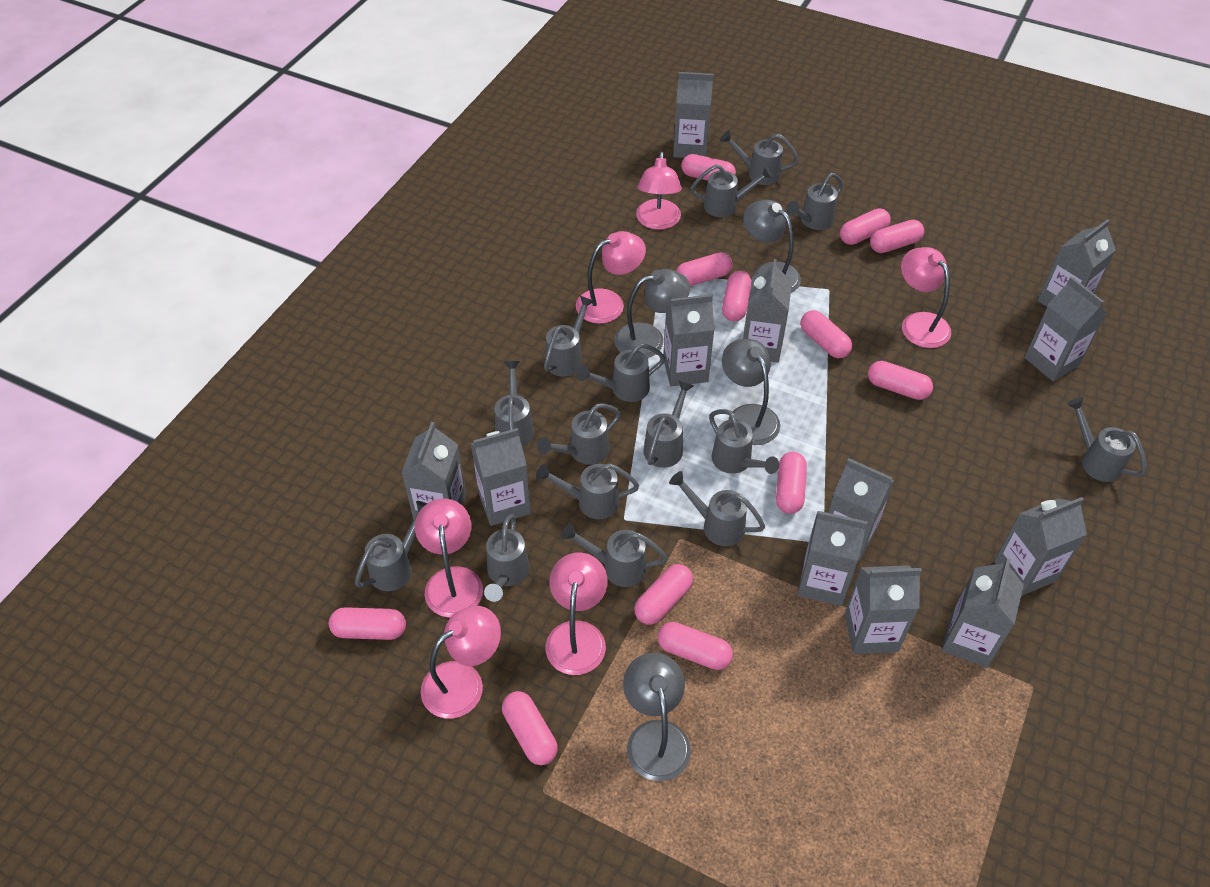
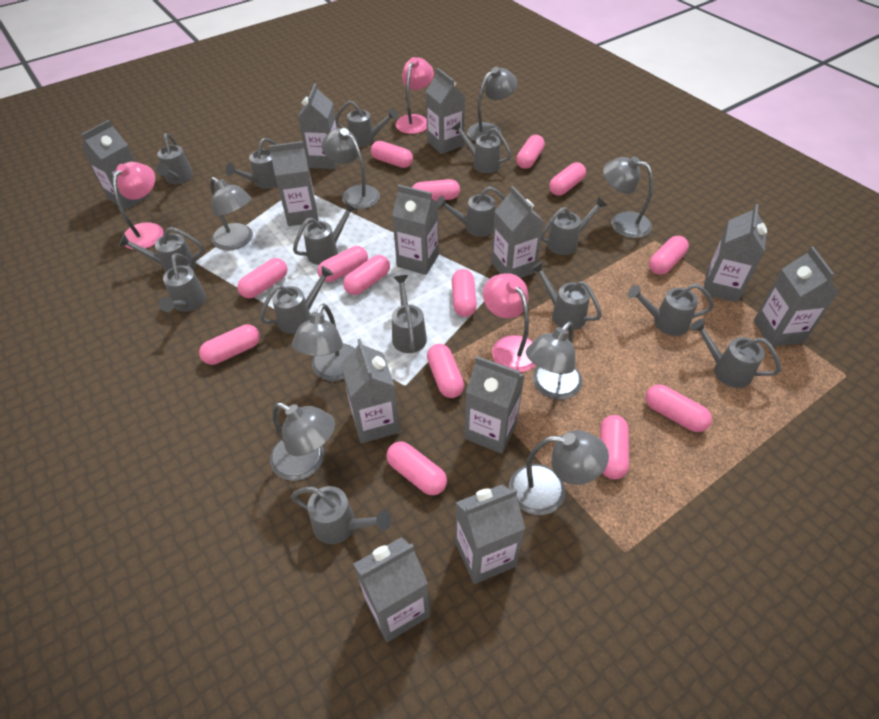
grey lamp: [614,269,690,358] [623,653,691,781] [722,339,780,445] [743,200,801,293] = 4 -> [210,177,253,250] [270,402,335,481] [292,303,355,381] [322,128,380,209] [467,67,517,141] [509,430,609,515] [526,321,583,400] [603,156,653,238] = 8
pink capsule: [329,607,406,640] [502,691,558,765] [634,564,693,625] [658,622,733,670] [676,252,732,286] [681,154,736,181] [722,271,751,321] [776,452,807,514] [801,310,852,359] [840,208,891,245] [868,361,933,400] [870,220,924,253] = 12 -> [199,324,260,365] [237,258,287,298] [318,246,368,282] [343,255,390,295] [371,141,413,168] [387,441,447,495] [412,179,460,201] [427,344,464,398] [452,269,477,317] [516,135,545,169] [549,162,586,195] [600,415,629,479] [646,385,712,432] [649,236,689,275] = 14
pink lamp: [415,499,483,618] [421,606,501,719] [546,553,608,675] [576,231,646,324] [636,151,682,230] [901,247,951,348] = 6 -> [113,162,164,250] [396,57,434,134] [483,273,536,372] = 3

